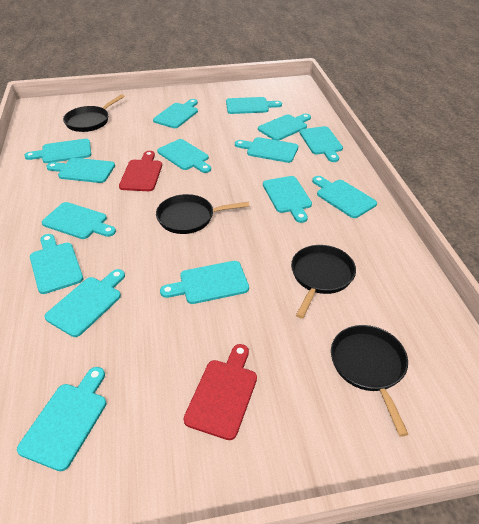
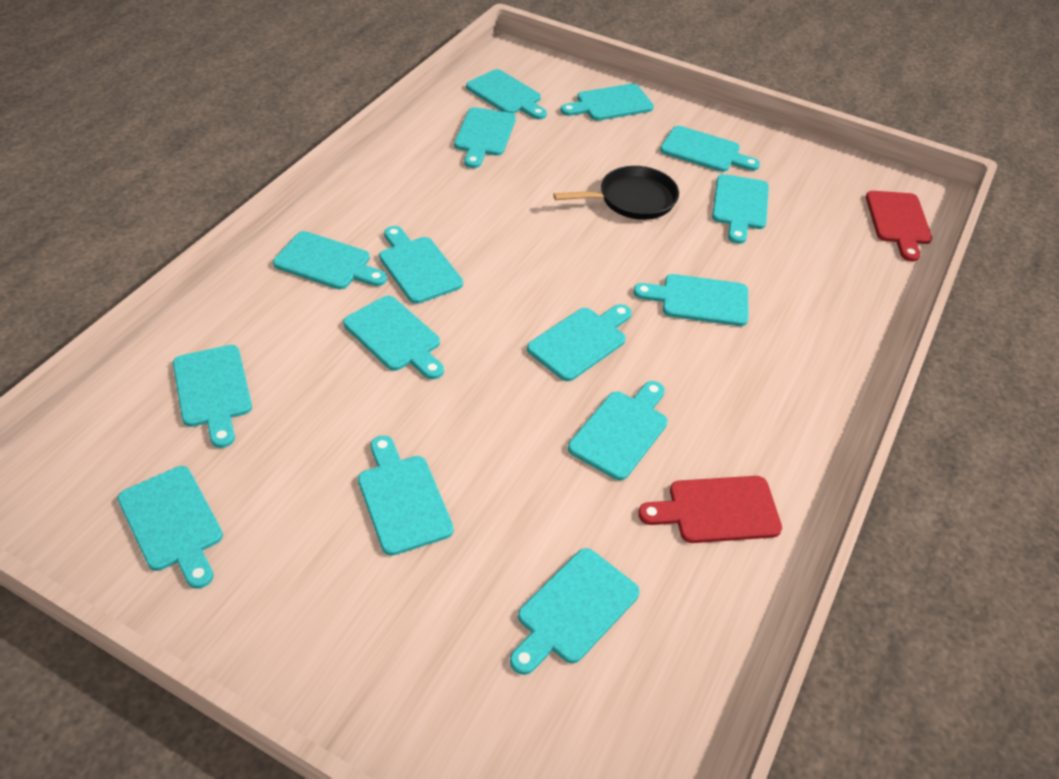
black pan: [63,94,125,132] [156,194,249,234] [291,245,356,319] [331,325,408,437] = 4 -> [553,166,679,220] = 1

